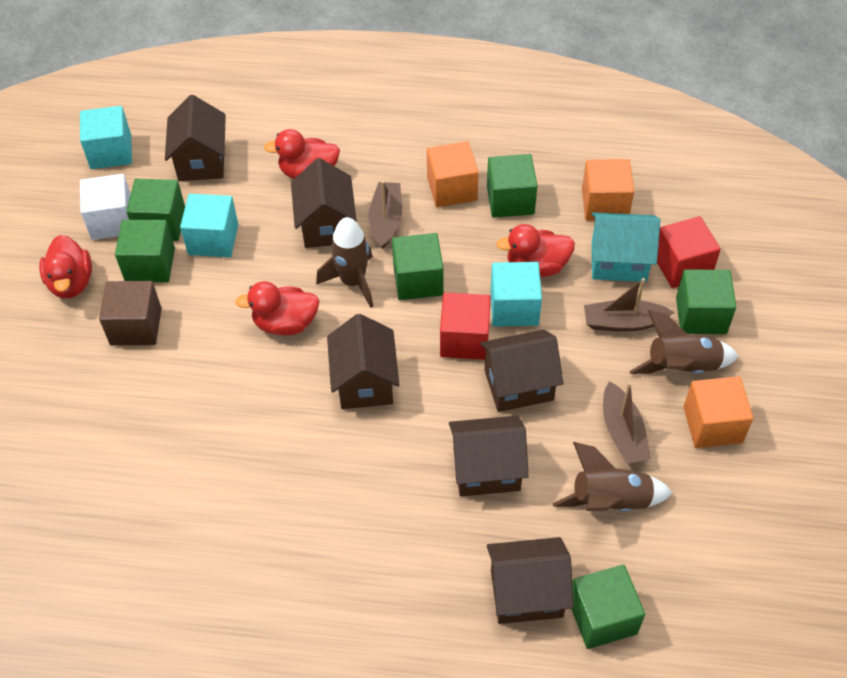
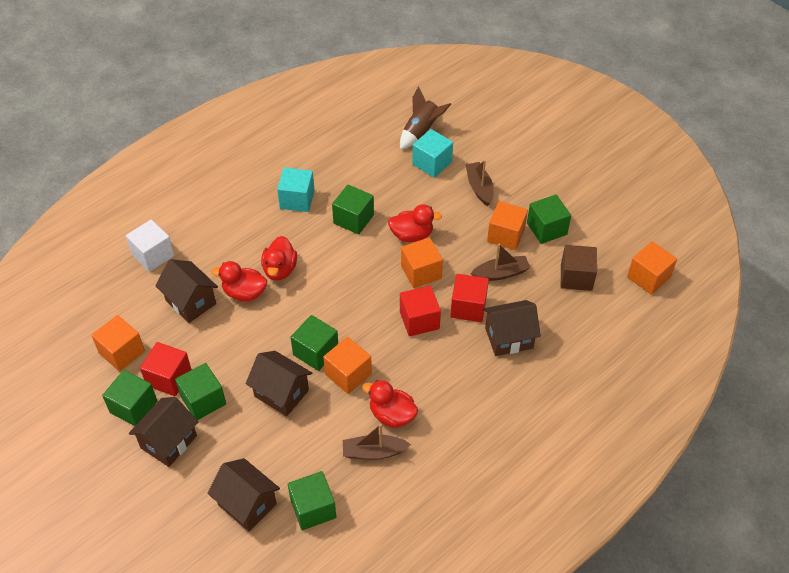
brown house: [165,95,226,181] [291,158,357,248] [327,314,400,409] [449,416,529,496] [480,329,564,412] [487,537,574,624] = 6 -> [129,397,198,467] [155,259,218,323] [207,458,280,532] [246,351,312,416] [483,300,541,356] = 5
brown rocket: [316,217,373,308] [553,442,672,511] [629,310,739,374] = 3 -> [400,86,451,149] = 1
orange cube: [427,141,479,207] [582,159,634,221] [684,376,753,448] = 3 -> [91,315,145,371] [323,337,372,394] [401,237,443,288] [487,201,528,250] [627,241,677,295] = 5
red cube: [440,293,491,360] [657,216,721,288] = 2 -> [140,342,192,396] [400,286,441,336] [450,274,489,322] = 3
turquoise cube: [80,106,132,169] [180,194,238,257] [490,262,542,327] = 3 -> [277,168,315,212] [412,129,453,178] = 2
turquoise house: [592,212,660,282] = 1 -> none = 0

